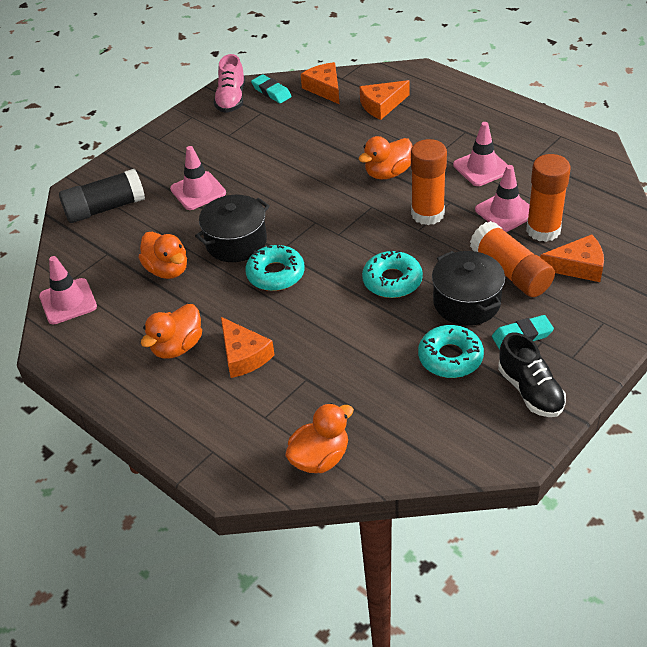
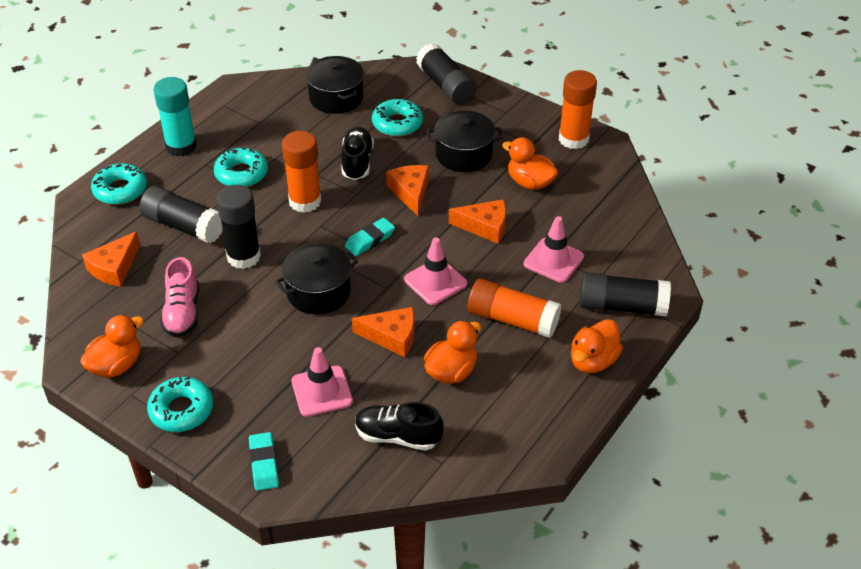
black glue stick: [59,169,145,223] = 1 -> [139,186,223,244] [216,185,261,269] [416,43,477,105] [579,272,671,316] = 4
black pot: [195,195,270,262] [432,251,505,326] = 2 -> [275,243,358,315] [306,56,364,114] [427,110,503,172] = 3
black shoe: [498,332,566,417] = 1 -> [341,127,374,180] [355,402,444,450] = 2
pink traffic cone: [39,256,97,324] [170,146,226,210] [453,122,508,186] [475,165,530,232] = 4 -> [291,347,353,417] [404,238,467,305] [524,216,584,283] = 3
turquoise donut: [245,244,305,291] [362,250,423,298] [418,325,484,378] = 3 -> [91,163,147,205] [147,377,213,432] [214,147,268,187] [372,99,423,137] = 4
turquoise glue stick: none = 0 -> [153,77,197,156] = 1

